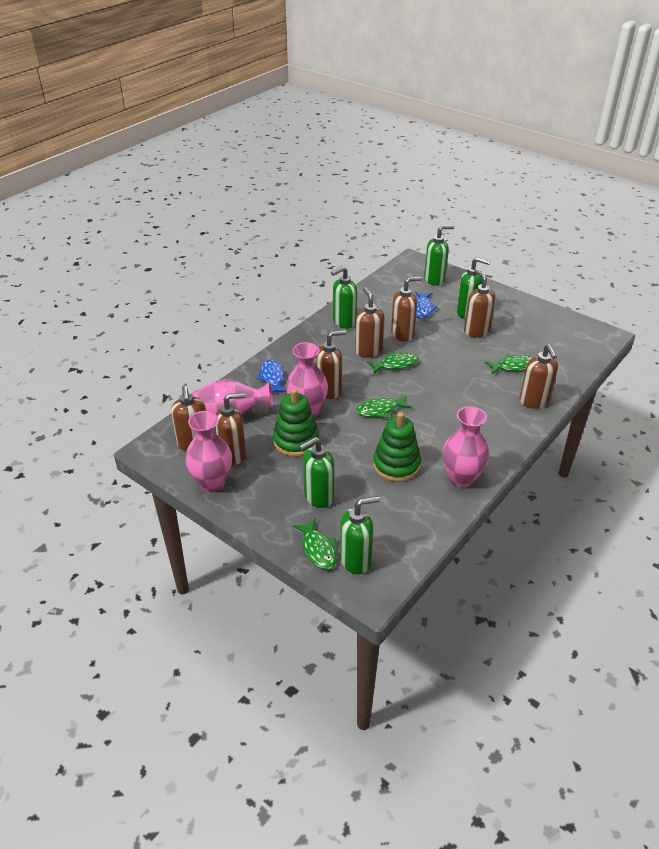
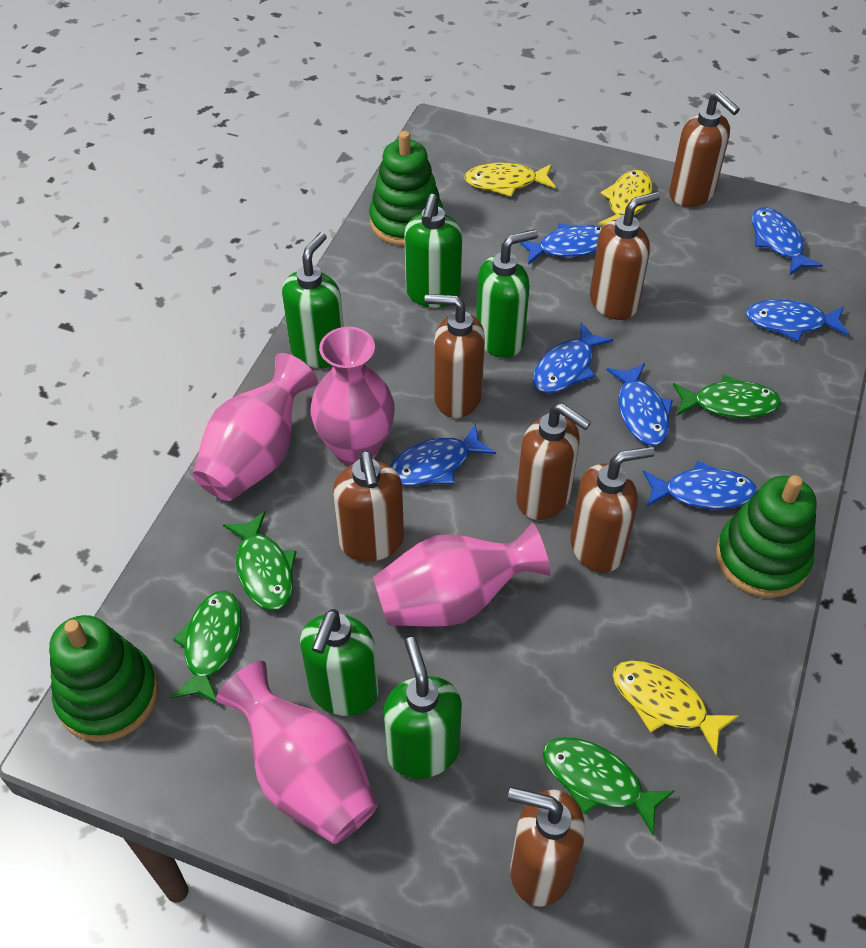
blue fish: [257,359,287,393] [415,292,438,319] = 2 -> [390,424,496,486] [520,223,602,265] [533,322,613,393] [606,363,673,446] [643,461,758,509] [746,299,849,341] [752,207,823,275] = 7
green stacking toy: [273,388,319,457] [373,412,421,482] = 2 -> [49,615,158,742] [369,131,443,246] [716,475,816,598] = 3
yellow fish: none = 0 -> [464,163,556,197] [598,170,652,225] [613,661,739,755] = 3

